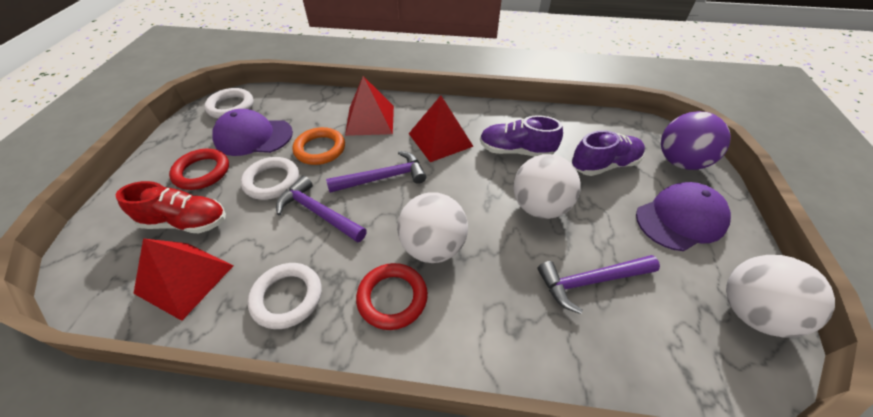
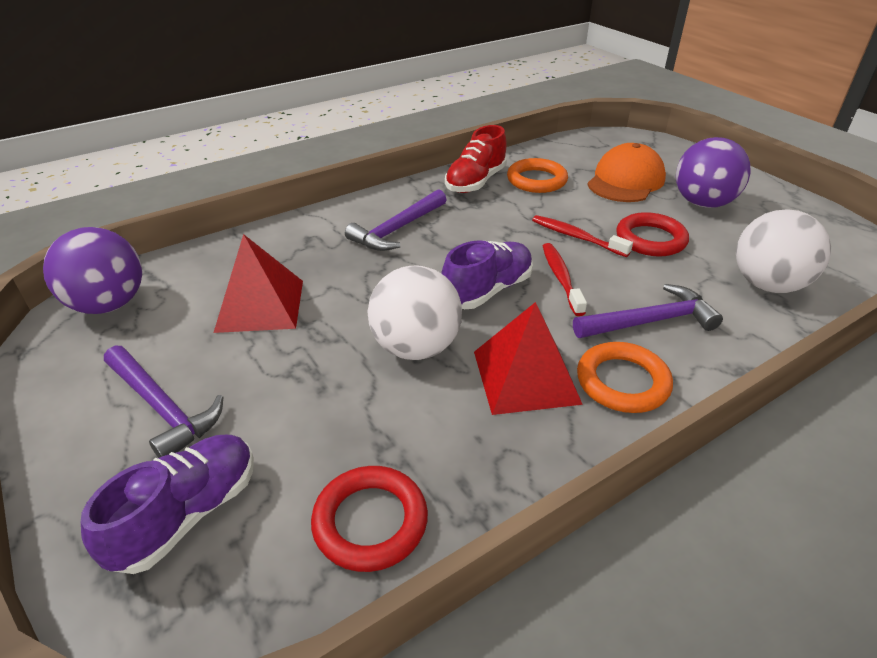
orange cap: none = 0 -> [587,143,666,202] = 1
orange ring: [292,127,345,165] = 1 -> [507,158,568,193] [577,342,673,413] = 2
purple ball: [661,111,731,170] = 1 -> [43,227,142,314] [676,137,750,208] = 2
purple cap: [213,109,293,156] [636,182,731,251] = 2 -> none = 0
red pyramid: [133,238,233,321] [345,76,394,136] [409,96,474,162] = 3 -> [214,234,303,333] [474,302,583,415] = 2
red toothbrush: none = 0 -> [532,215,633,257] [543,243,587,316] = 2
white ball: [397,192,468,263] [514,154,581,219] [726,255,835,338] = 3 -> [368,265,462,360] [736,209,831,293] = 2
white ring: [204,88,254,119] [241,157,299,200] [248,263,321,329] = 3 -> none = 0

